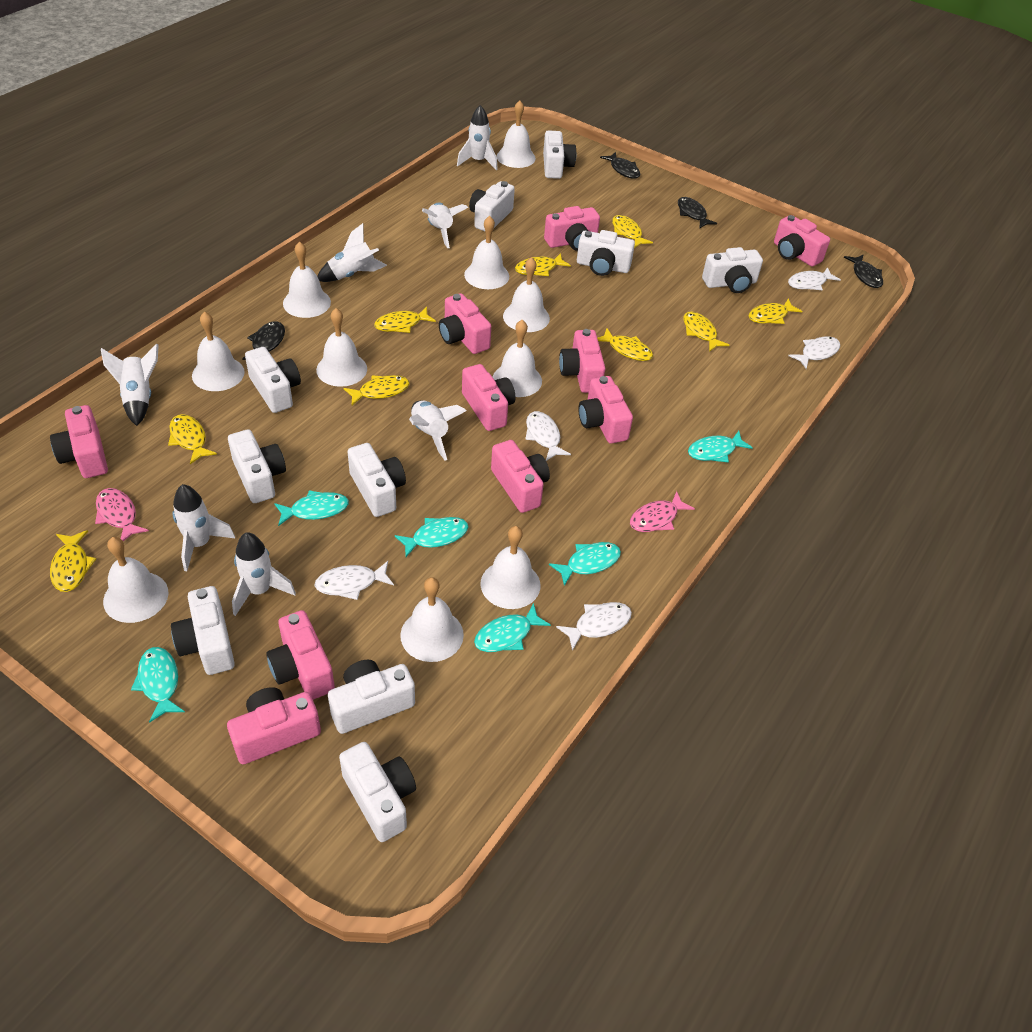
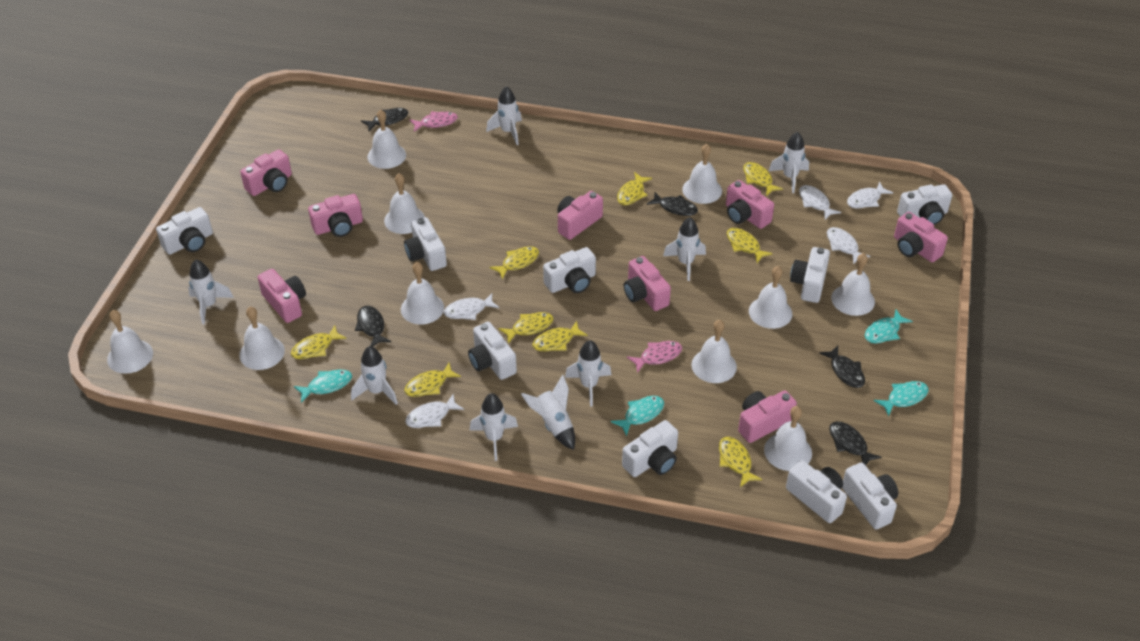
black fish: [242,321,285,360] [600,152,640,179] [678,197,718,229] [844,254,883,288] = 4 -> [355,306,391,347] [361,108,408,131] [647,192,698,216] [819,345,865,388] [829,421,882,465] = 5
pink camera: [50,405,108,478] [227,687,321,764] [266,610,335,700] [439,293,491,354] [462,364,515,431] [491,440,550,513] [544,206,600,251] [559,329,605,393] [578,376,633,444] [774,215,830,267] = 10 -> [240,149,292,196] [258,269,306,323] [308,194,363,237] [557,191,603,240] [624,256,671,311] [726,180,774,229] [738,390,797,443] [894,212,948,262] = 8
turquoise fish: [131,647,185,723] [274,490,349,526] [394,517,468,557] [474,603,551,652] [549,542,621,586] [688,431,753,463] = 6 -> [294,369,352,403] [611,396,664,436] [865,310,913,344] [874,381,928,417] = 4
white camera: [171,586,235,675] [228,429,286,503] [245,347,301,413] [328,660,415,734] [339,742,416,842] [347,443,406,517] [469,181,515,231] [543,130,576,179] [577,230,635,276] [702,247,763,293] = 10 -> [156,207,213,255] [404,217,447,271] [468,322,517,380] [543,247,596,293] [622,420,678,477] [786,460,847,523] [790,247,830,303] [842,462,898,529] [897,184,952,225] = 9
white rocket: [101,343,159,426] [172,484,235,571] [232,532,296,616] [317,223,387,282] [409,401,466,460] [422,203,468,248] [457,105,498,170] = 7 -> [188,259,234,324] [351,346,398,405] [470,393,518,461] [486,86,522,145] [521,375,575,450] [565,340,611,407] [663,217,706,281] [769,132,809,193] = 8

